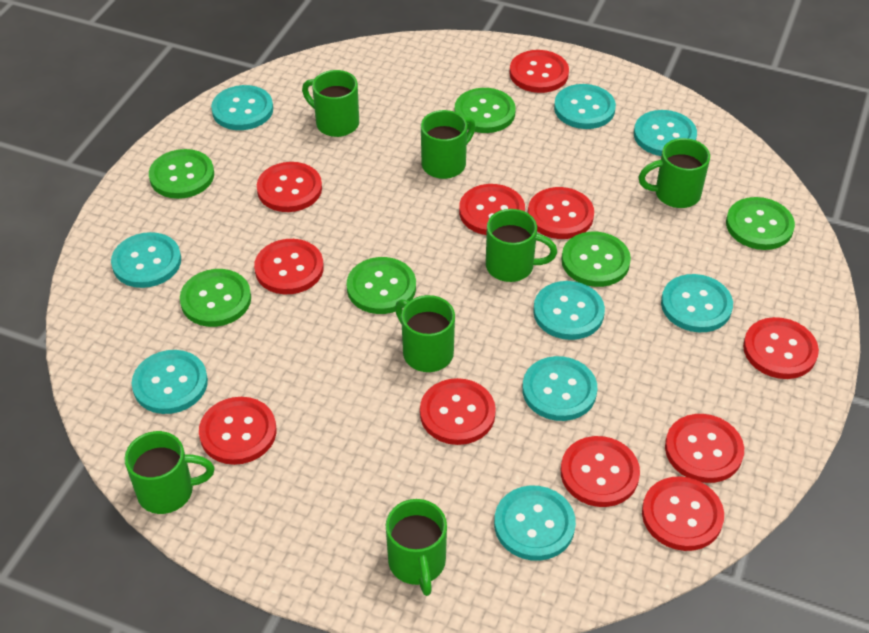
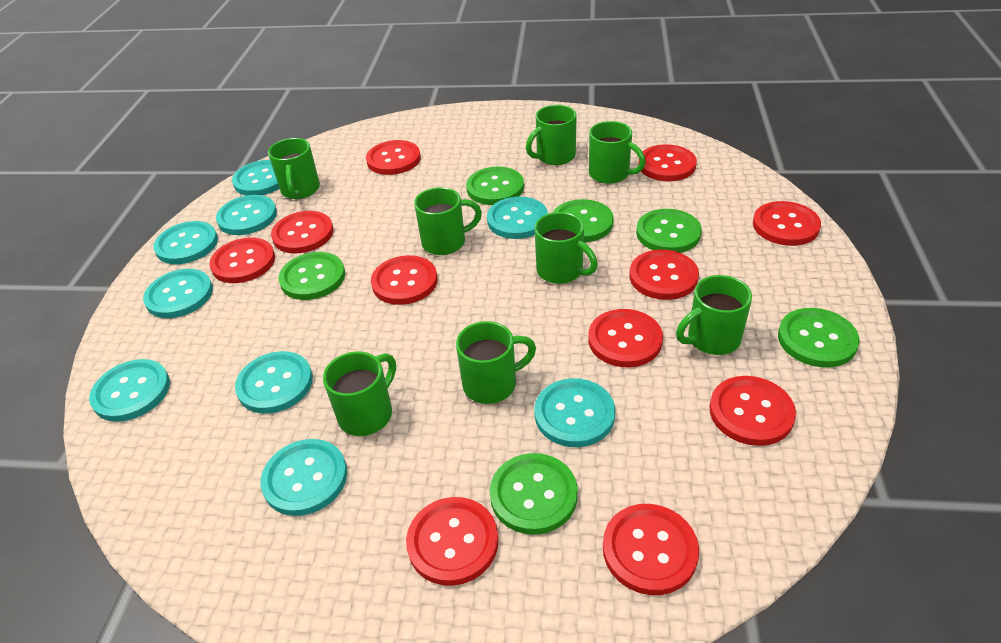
green mug: [124,431,214,514] [302,70,359,137] [386,499,447,596] [395,295,455,372] [421,110,476,179] [486,209,557,282] [639,138,710,208] = 7 -> [268,138,320,199] [323,352,396,436] [414,187,482,255] [456,321,536,404] [526,105,577,165] [534,212,598,284] [589,121,646,184] [676,275,752,355] = 8

